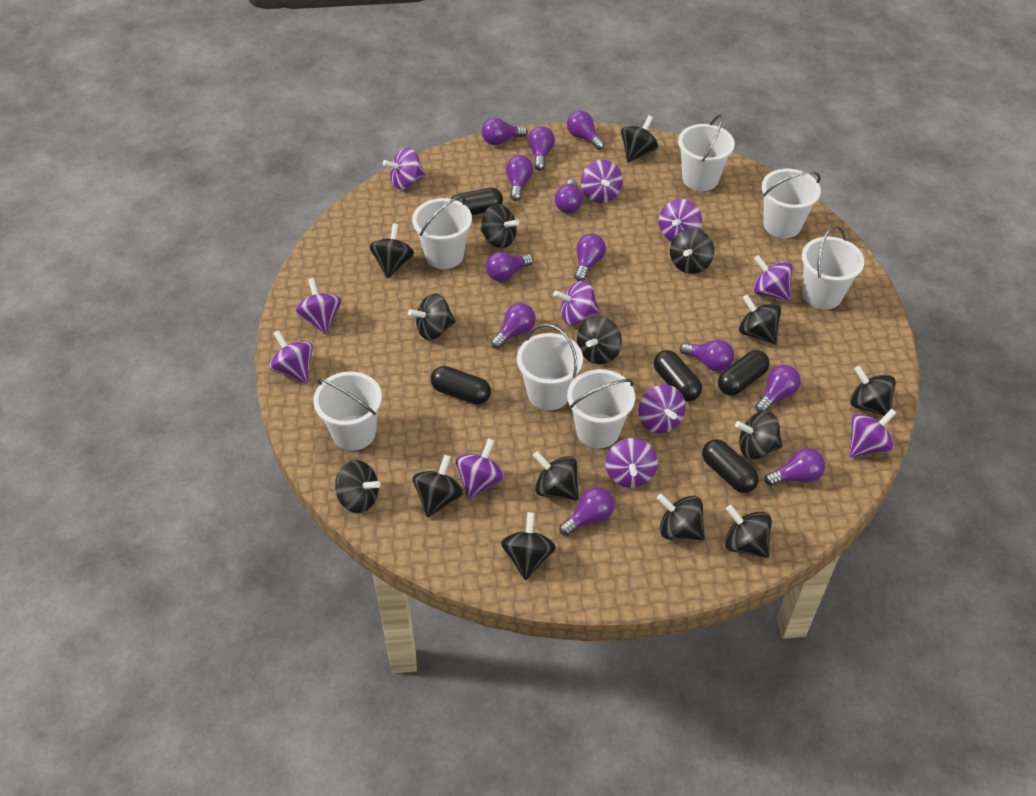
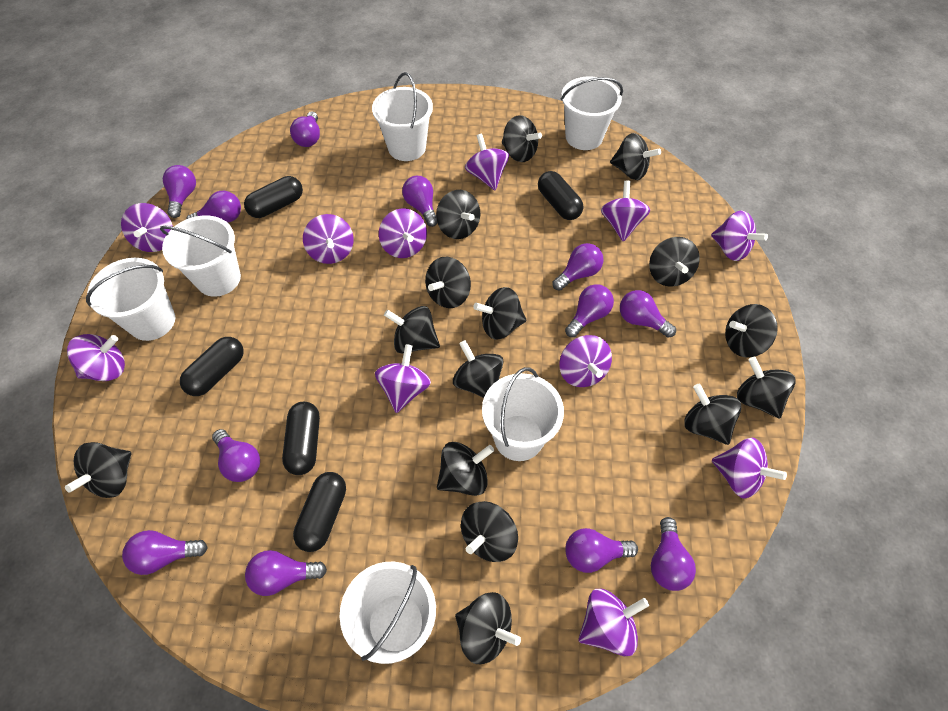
white bucket: [313,371,382,451] [412,196,472,269] [517,324,583,410] [567,369,635,448] [678,115,735,191] [762,169,821,238] [802,225,864,309] = 7 -> [86,258,175,341] [160,215,241,297] [340,562,436,664] [372,72,433,161] [482,367,564,461] [561,77,623,150] = 6

